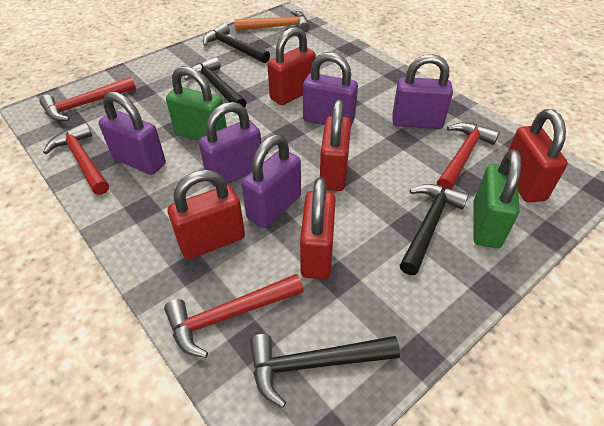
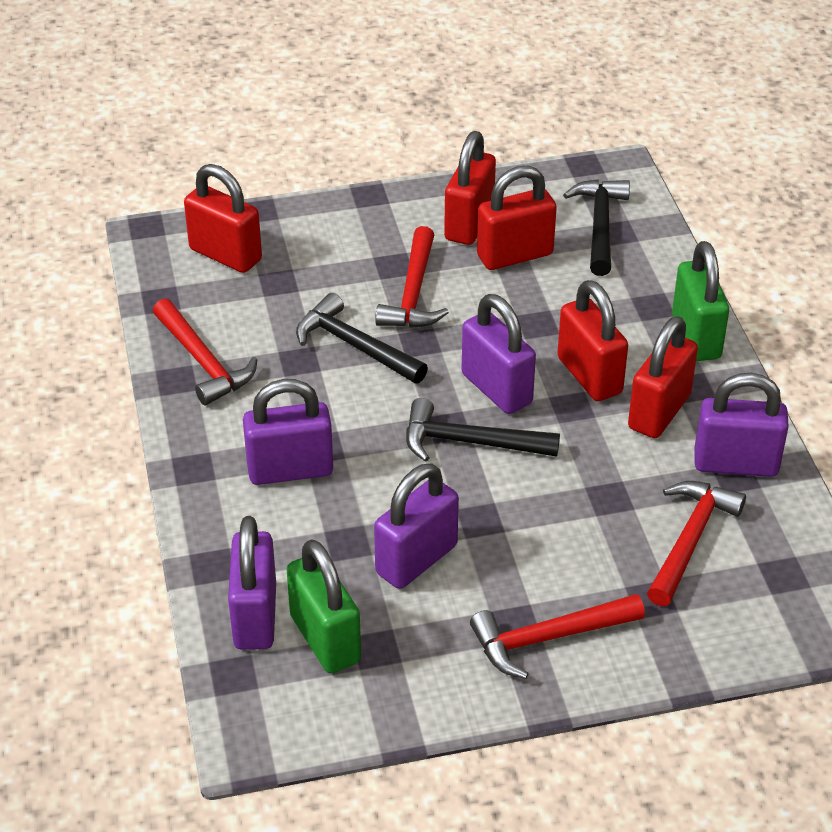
black hammer: [184,57,247,108] [203,23,270,63] [250,334,400,408] [400,184,469,275] = 4 -> [296,293,428,384] [406,398,560,462] [563,179,630,276] = 3
orange hammer: [234,10,309,32] = 1 -> none = 0

